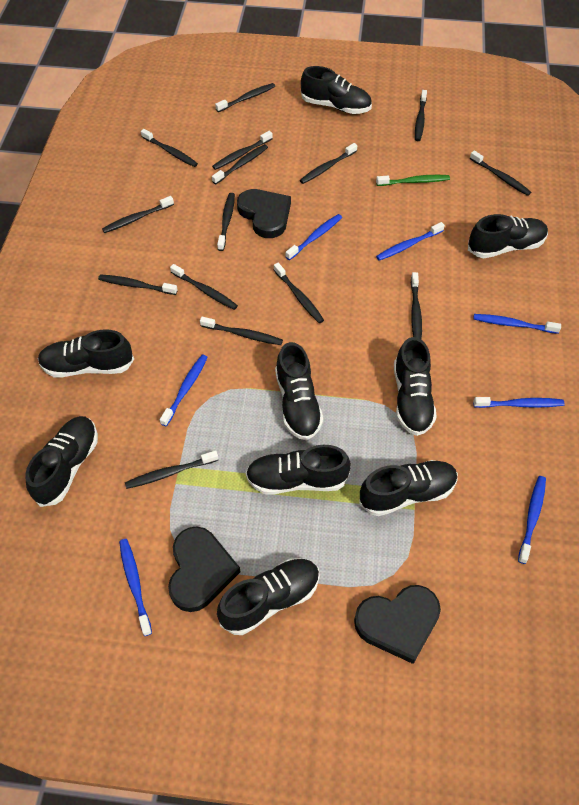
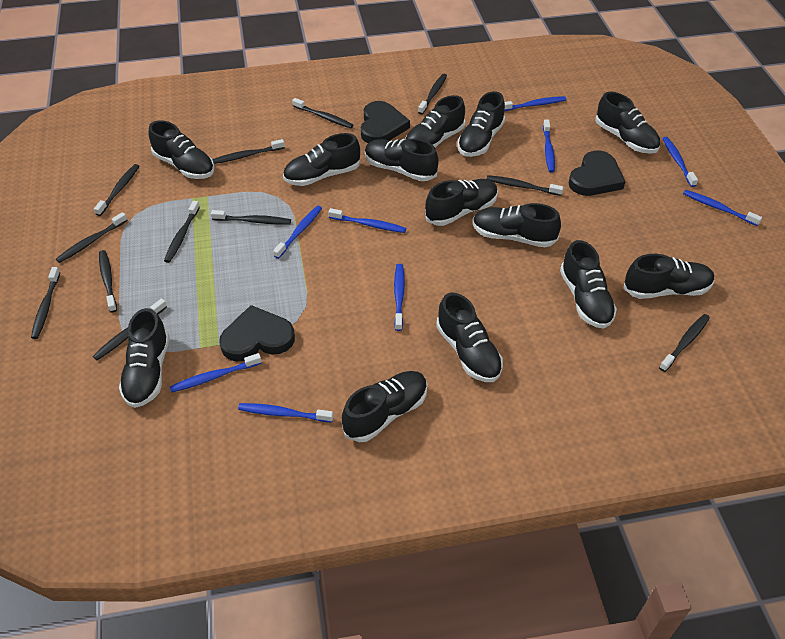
black shoe: [25,416,98,507] [38,329,134,377] [217,558,320,635] [246,445,351,495] [275,342,323,440] [301,66,372,114] [359,460,458,516] [394,337,437,436] [468,214,548,258] = 9 -> [119,308,169,408] [148,120,214,179] [283,133,360,186] [342,371,427,442] [365,138,439,181] [405,95,465,148] [425,179,498,226] [436,293,503,382] [457,91,505,157] [473,203,561,247] [560,240,617,329] [595,92,660,154] [623,254,715,299] = 13
black toothbrush: [98,274,178,295] [102,196,174,233] [125,450,218,489] [141,129,198,167] [170,264,238,310] [200,317,283,345] [212,131,273,170] [212,144,268,184] [215,83,275,112] [217,193,235,251] [274,263,324,323] [300,143,357,184] [411,272,422,339] [415,90,427,141] [470,151,531,196] = 15 -> [31,267,60,339] [56,212,128,263] [93,298,167,360] [94,164,139,216] [99,250,117,312] [164,201,200,263] [211,210,291,224] [212,139,285,164] [292,98,353,128] [418,74,447,114] [486,175,563,196] [659,314,710,372] = 12
blue toothbrush: [119,539,152,636] [160,354,208,426] [285,214,342,260] [376,222,445,261] [473,314,561,334] [473,397,565,408] [518,476,546,564] = 7 -> [170,353,262,393] [238,403,334,422] [273,206,322,259] [328,208,406,233] [394,264,405,331] [504,96,566,111] [543,120,555,173] [662,137,698,187] [683,190,762,226] = 9
green toothbrush: [376,175,450,186] = 1 -> none = 0

